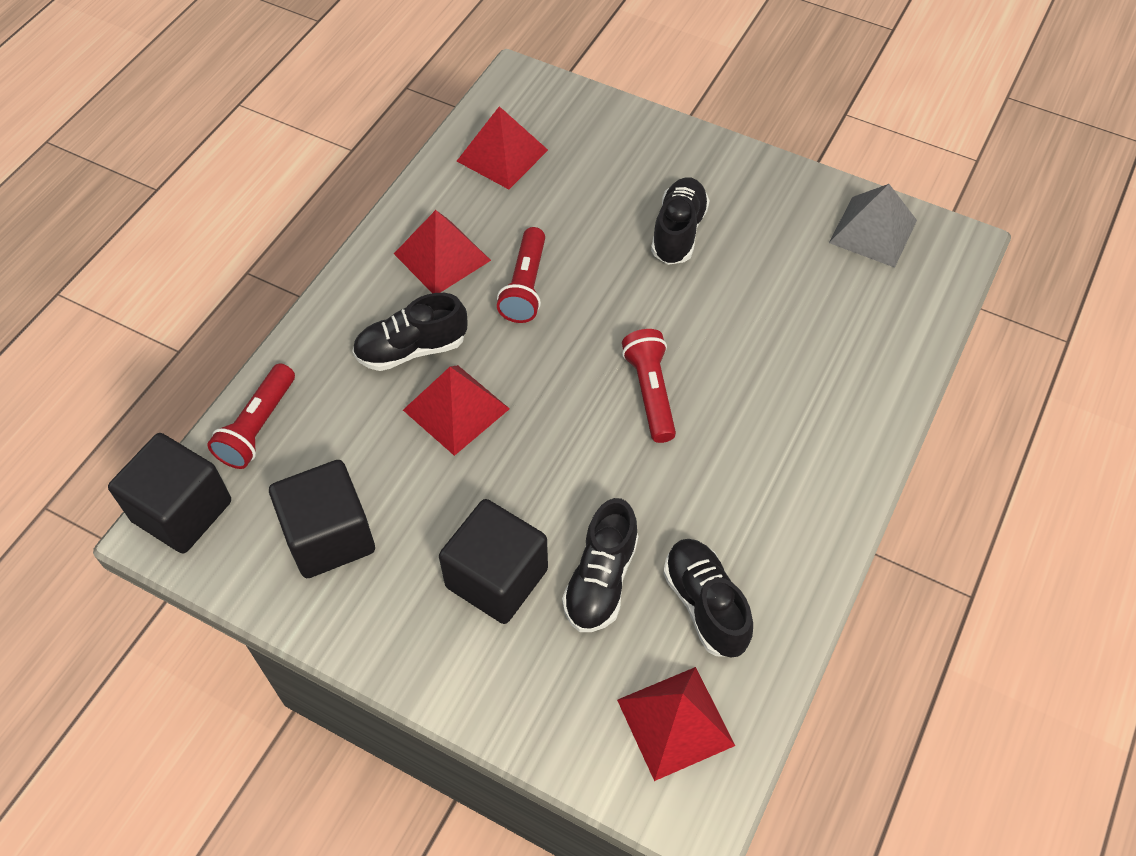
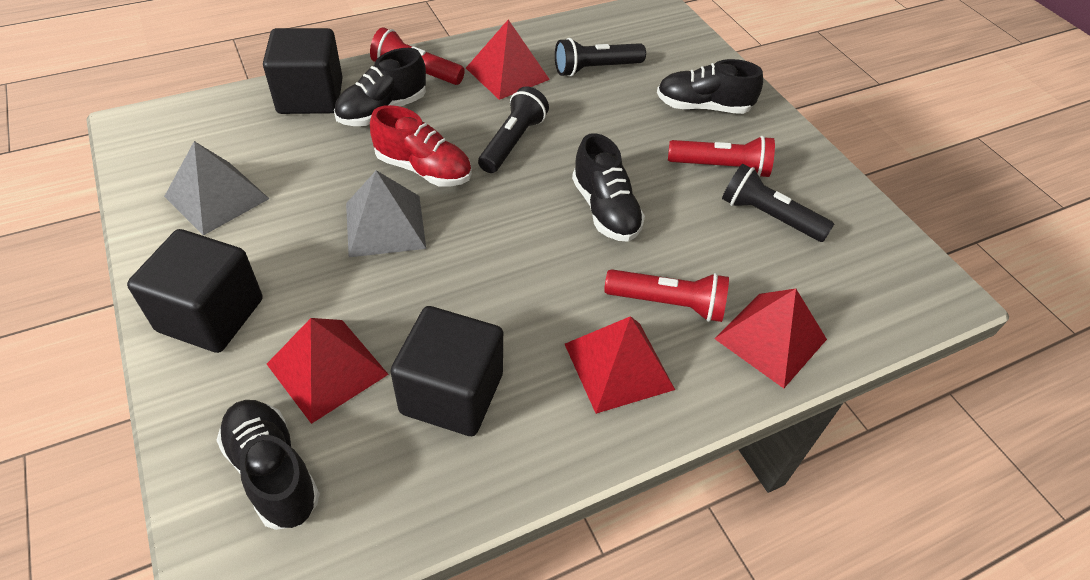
black flashlight: none = 0 -> [478,86,549,173] [555,38,646,77] [722,164,834,242] = 3
grey pyramid: [829,184,917,268] = 1 -> [164,141,269,236] [346,170,426,257] = 2
red shoe: none = 0 -> [370,105,472,187] = 1

